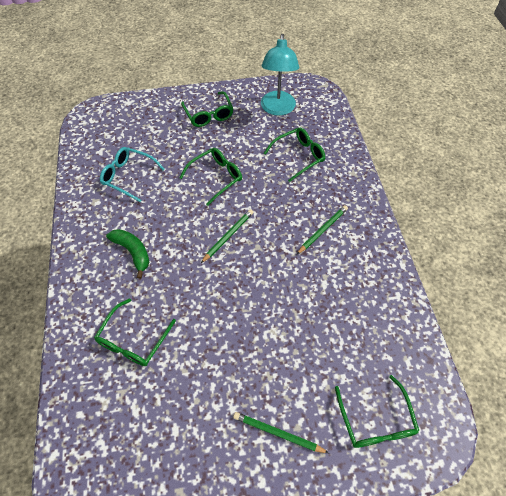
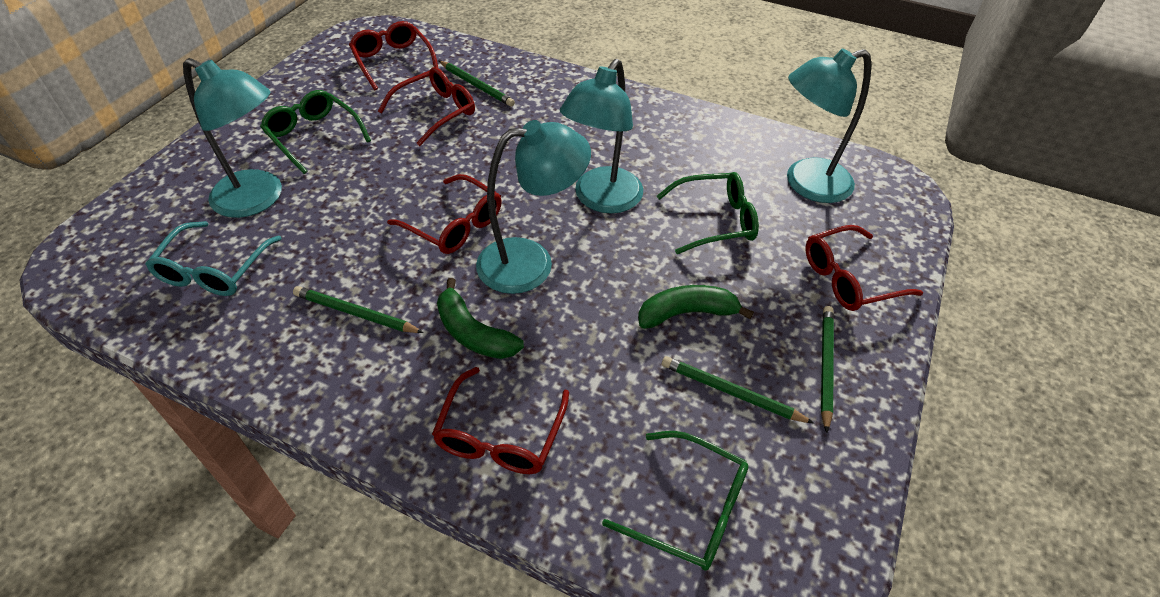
green banana: [106,229,149,279] = 1 -> [437,278,524,359] [638,285,754,329] = 2
green glasses: [94,298,176,366] [180,148,242,206] [181,91,233,127] [264,128,325,182] [335,375,419,448] = 5 -> [260,90,371,174] [602,431,749,571] [657,172,759,254] = 3
green pencil: [201,209,253,263] [233,412,329,453] [296,205,348,255] = 3 -> [293,286,424,333] [439,61,515,107] [662,356,814,423] [821,306,834,433] = 4
red glasses: none = 0 -> [349,21,439,90] [378,67,475,146] [387,174,502,254] [432,367,569,474] [805,225,923,311] = 5
turquoise lamp: [261,34,299,116] = 1 -> [183,58,282,218] [476,120,591,294] [560,59,643,213] [787,49,871,203] = 4

